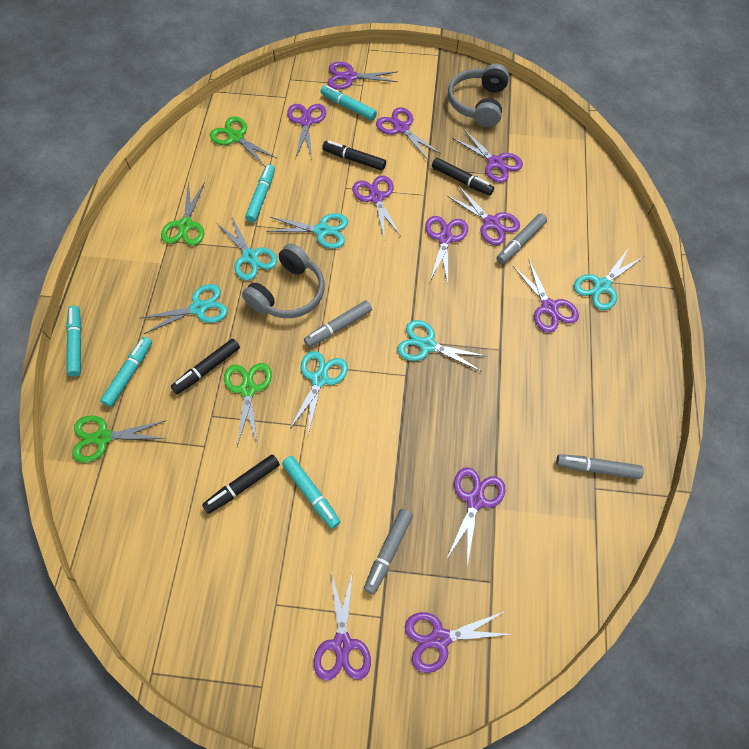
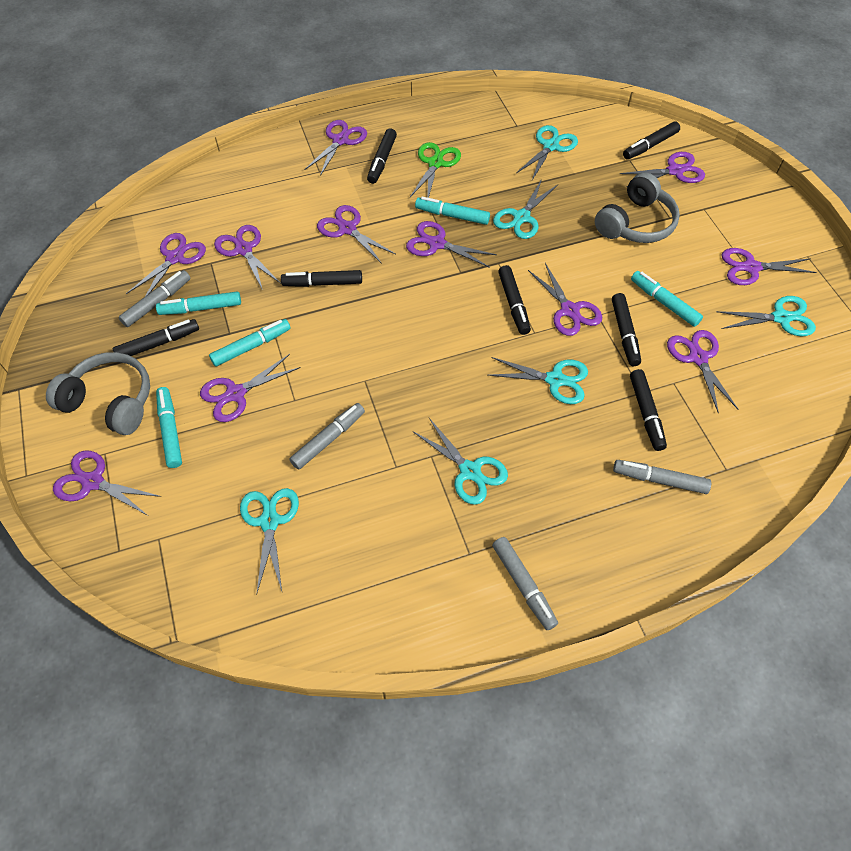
black marker: [171,339,240,394] [202,454,280,514] [322,140,386,171] [432,157,494,196] = 4 -> [113,319,199,356] [281,270,362,287] [367,128,397,184] [498,265,531,335] [612,293,641,366] [623,122,680,159] [630,369,667,451] = 7
green scissors: [72,415,167,463] [161,182,205,246] [210,116,277,166] [224,363,272,447] = 4 -> [410,142,461,198] = 1

